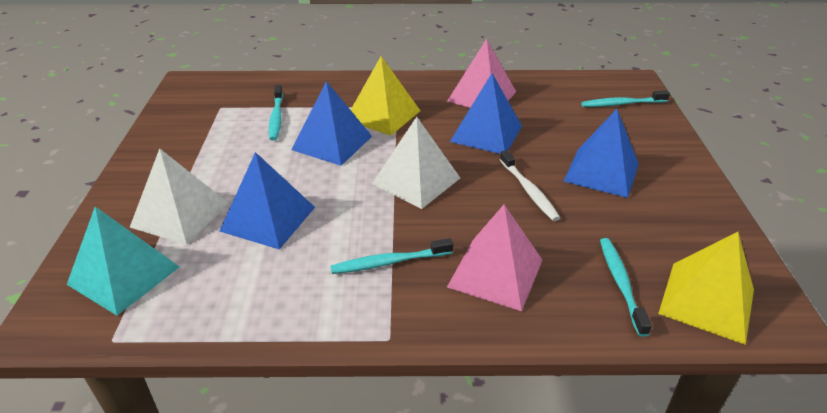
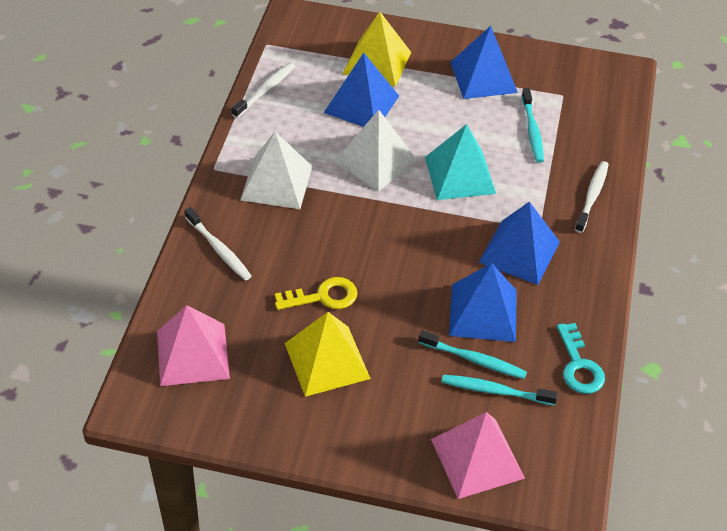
turquoise key: none = 0 -> [557,323,605,394] = 1
turquoise toothbrush: [269,85,283,141] [331,238,453,274] [581,90,670,107] [600,238,652,337] = 4 -> [418,330,527,379] [442,375,558,406] [522,88,544,163] = 3
white toothbrush: [500,150,560,221] = 1 -> [184,207,252,281] [232,62,295,118] [575,161,609,233] = 3
yellow key: none = 0 -> [275,277,357,310] = 1

